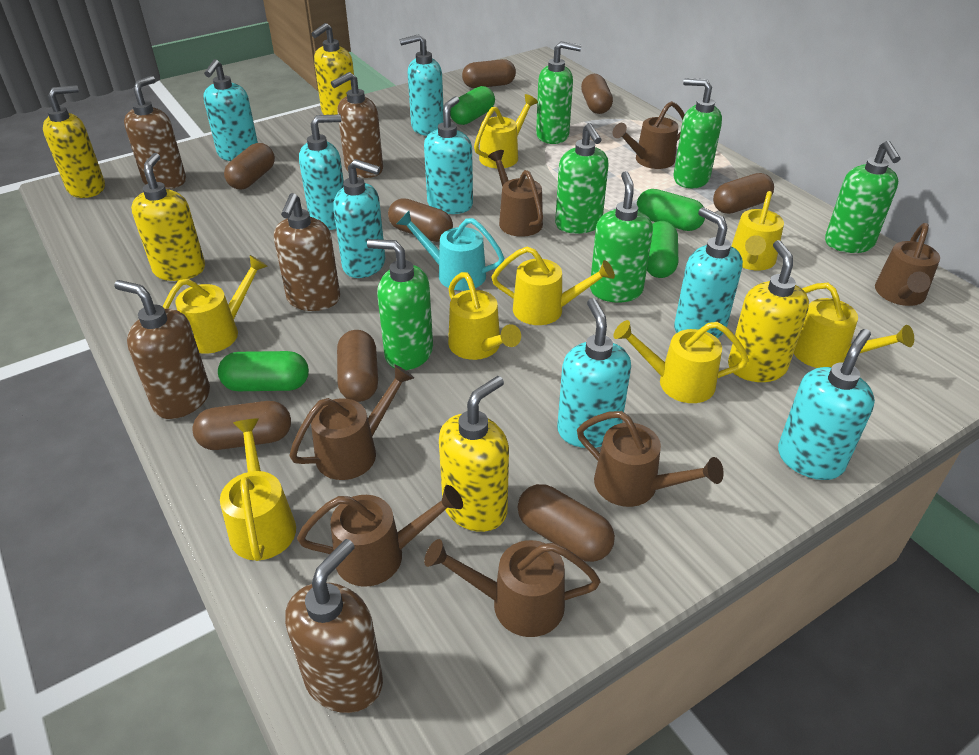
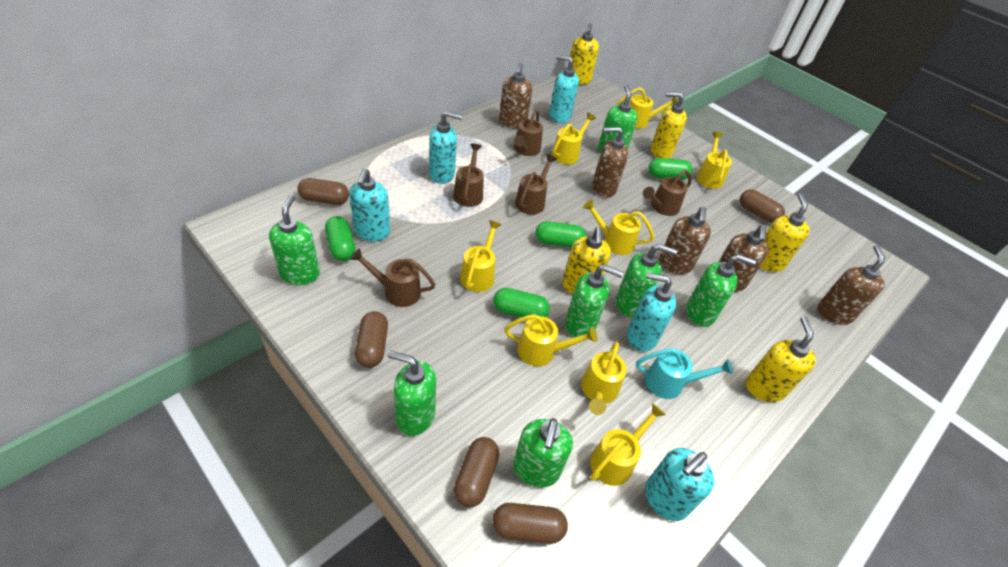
brown capsule: [192,401,291,450] [224,143,275,189] [337,330,378,402] [388,198,453,242] [462,59,516,88] [518,484,615,562] [581,74,613,114] [713,173,774,214] = 8 -> [297,178,349,205] [355,311,388,368] [454,437,499,507] [492,503,568,544] [740,189,785,223] = 5
brown watering can: [289,365,414,480] [297,485,463,587] [424,539,600,637] [488,150,543,237] [577,411,724,507] [613,101,685,169] [875,223,940,306] = 7 -> [350,248,436,307] [453,144,484,207] [514,109,543,156] [515,154,557,215] [643,170,692,216] = 5
green soap dispenser: [367,239,433,370] [536,41,582,144] [555,123,609,234] [590,171,653,303] [673,78,722,188] [825,141,901,253] = 6 -> [269,195,320,285] [388,351,436,436] [513,418,573,487] [565,264,624,337] [598,85,638,153] [616,244,677,317] [686,254,756,327] = 7
turquoise soap dispenser: [203,59,258,161] [299,114,344,230] [333,159,385,278] [400,34,444,136] [424,96,473,214] [557,298,631,448] [674,207,743,338] [778,329,875,480] = 8 -> [349,168,390,241] [429,111,463,184] [549,55,579,123] [627,272,676,352] [645,448,714,521] = 5

